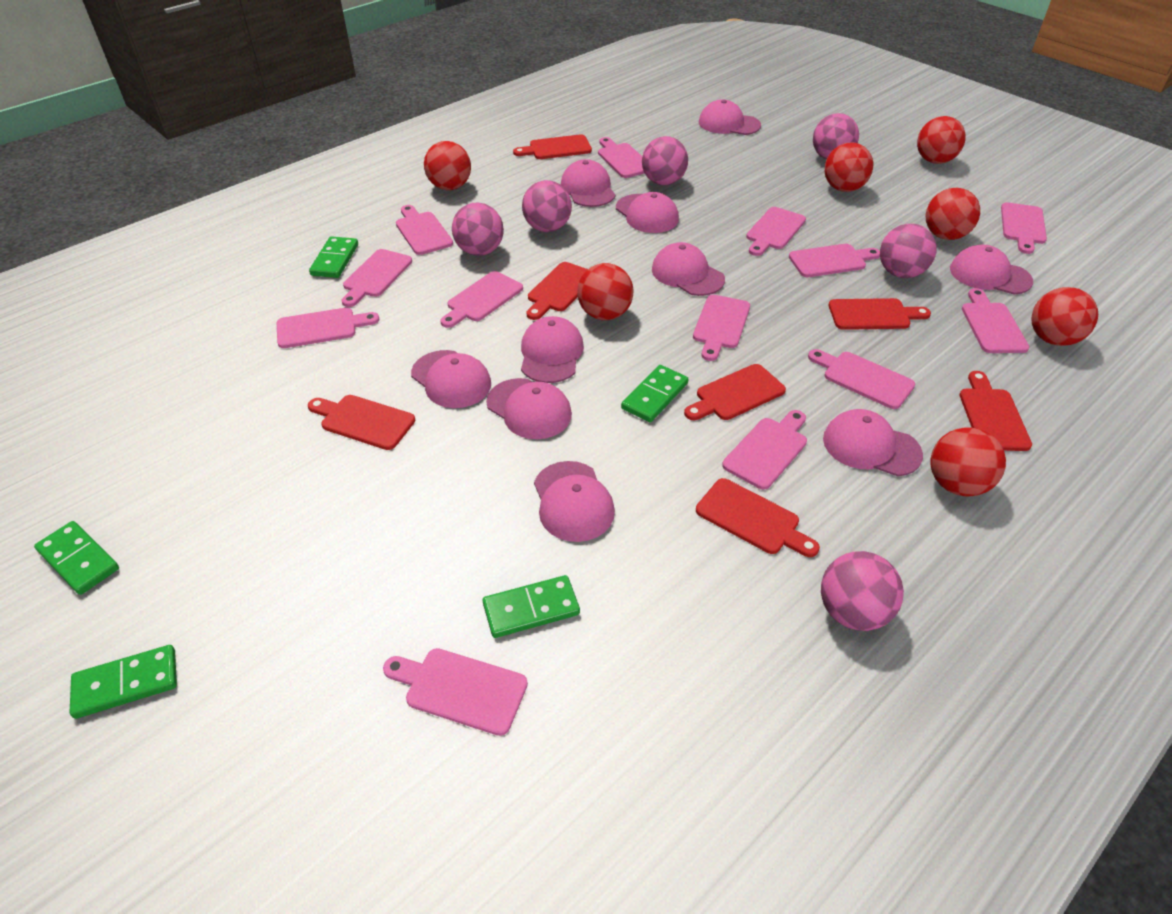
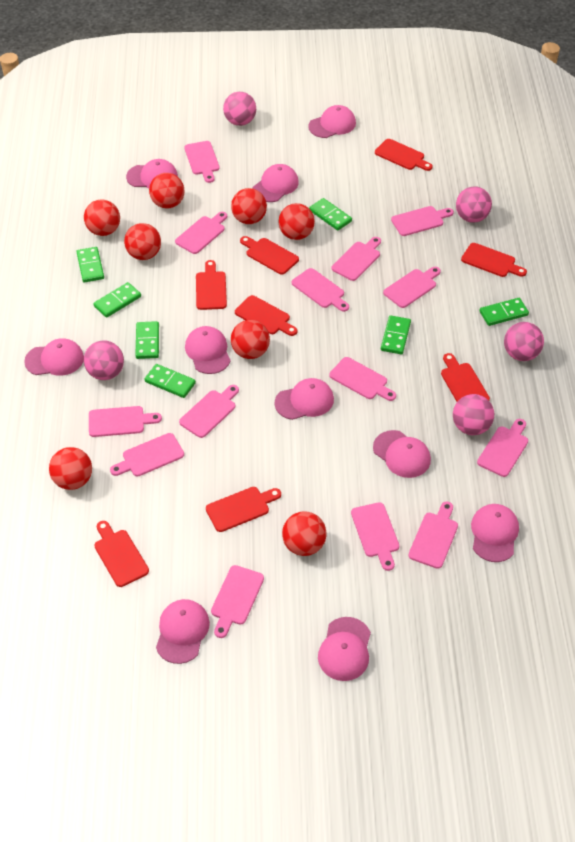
green domino: [34,521,119,595] [70,645,177,719] [309,236,358,278] [483,575,580,638] [621,365,688,422] = 5 -> [77,247,104,283] [93,282,141,318] [135,321,159,359] [145,364,196,398] [309,198,352,230] [381,315,411,354] [479,298,529,326] = 7
pink ball: [452,203,504,256] [522,180,572,232] [642,136,688,185] [813,113,859,160] [821,551,904,631] [880,224,937,278] = 6 -> [84,340,124,380] [223,92,256,126] [453,394,494,435] [456,186,492,223] [504,322,544,361] = 5
pink cutting board: [277,308,379,348] [342,249,412,307] [383,648,528,736] [396,205,453,255] [440,271,523,328] [598,137,645,178] [693,295,750,361] [722,410,807,490] [746,207,806,256] [789,244,880,277] [808,349,915,409] [962,288,1029,353] [1001,202,1047,254] = 13 -> [89,406,162,437] [110,433,184,477] [175,212,227,254] [179,385,239,438] [184,141,220,183] [211,565,264,638] [292,268,349,312] [329,357,396,401] [332,237,381,281] [351,502,399,571] [383,267,441,308] [391,206,454,236] [408,501,458,569] [477,419,528,477] = 14
red ball: [424,141,471,190] [577,263,633,320] [825,142,873,192] [917,116,966,164] [926,188,980,240] [930,427,1006,497] [1031,287,1098,346] = 7 -> [49,447,92,490] [84,199,120,236] [124,223,161,260] [149,173,185,209] [231,188,267,224] [231,320,270,359] [278,203,315,240] [282,511,327,556] = 8
red cutting board: [308,395,415,450] [513,134,592,159] [527,262,588,320] [684,364,786,420] [696,478,820,557] [829,298,931,330] [959,371,1032,451] = 7 -> [94,521,149,587] [196,260,227,310] [206,487,281,532] [235,295,297,336] [240,236,299,275] [375,139,433,171] [441,353,490,402] [461,243,527,277] = 8

